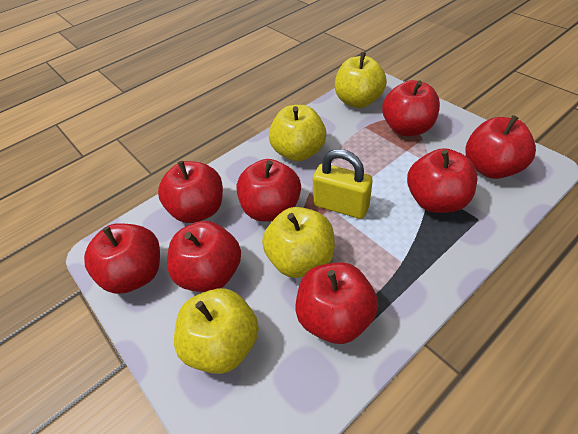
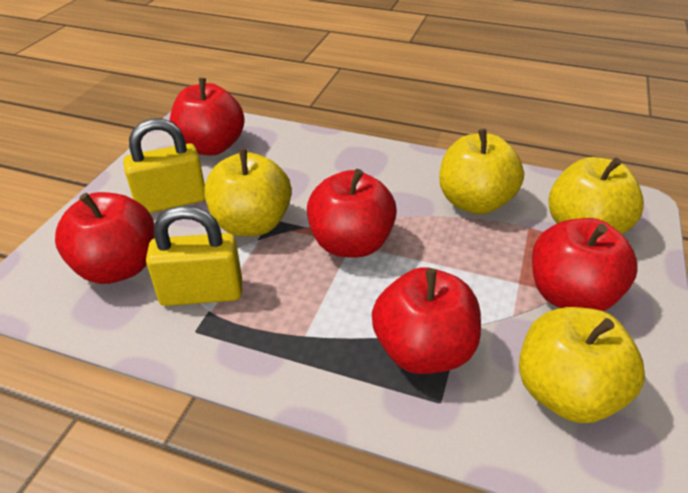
red apple: [84,223,160,294] [158,161,223,223] [167,221,241,292] [236,159,301,222] [295,262,378,344] [382,80,440,136] [407,148,477,213] [465,115,536,179] = 8 -> [55,192,155,284] [170,78,245,156] [307,169,397,258] [372,267,481,374] [532,218,637,311] = 5
yellow padlock: [313,149,373,219] = 1 -> [123,118,205,213] [146,205,242,306] = 2

